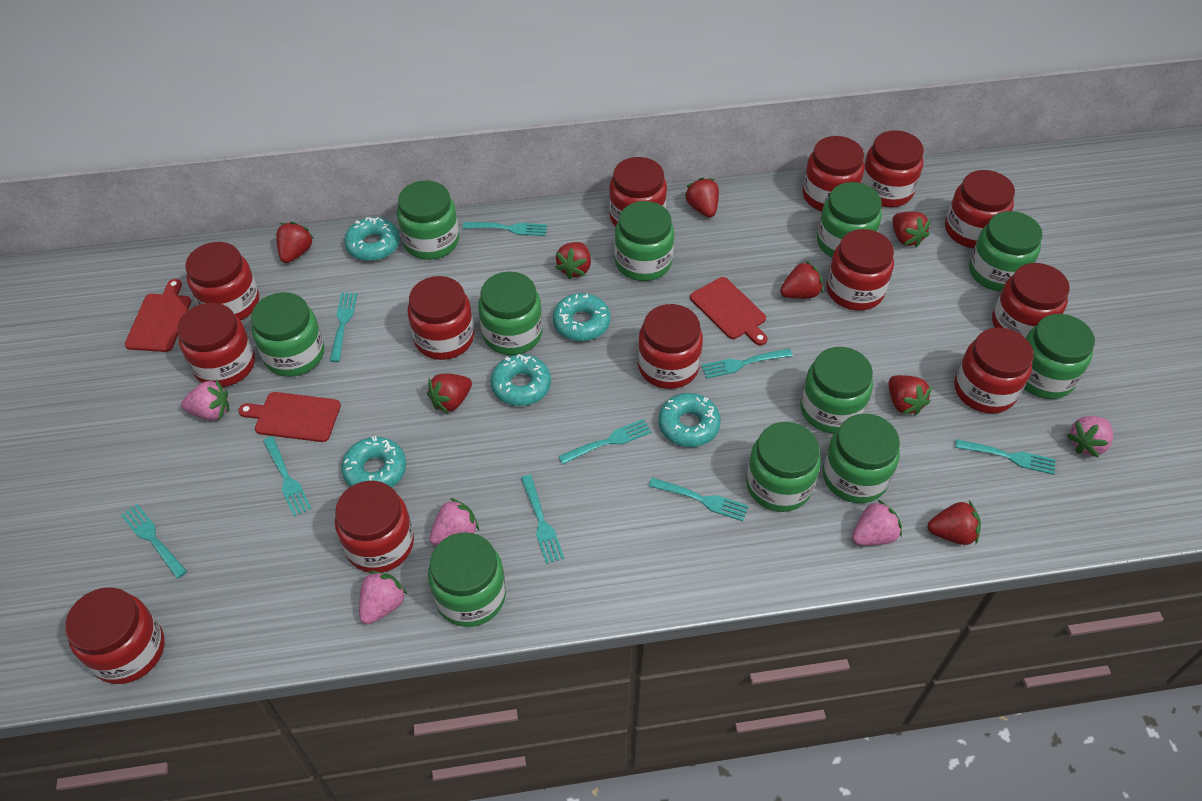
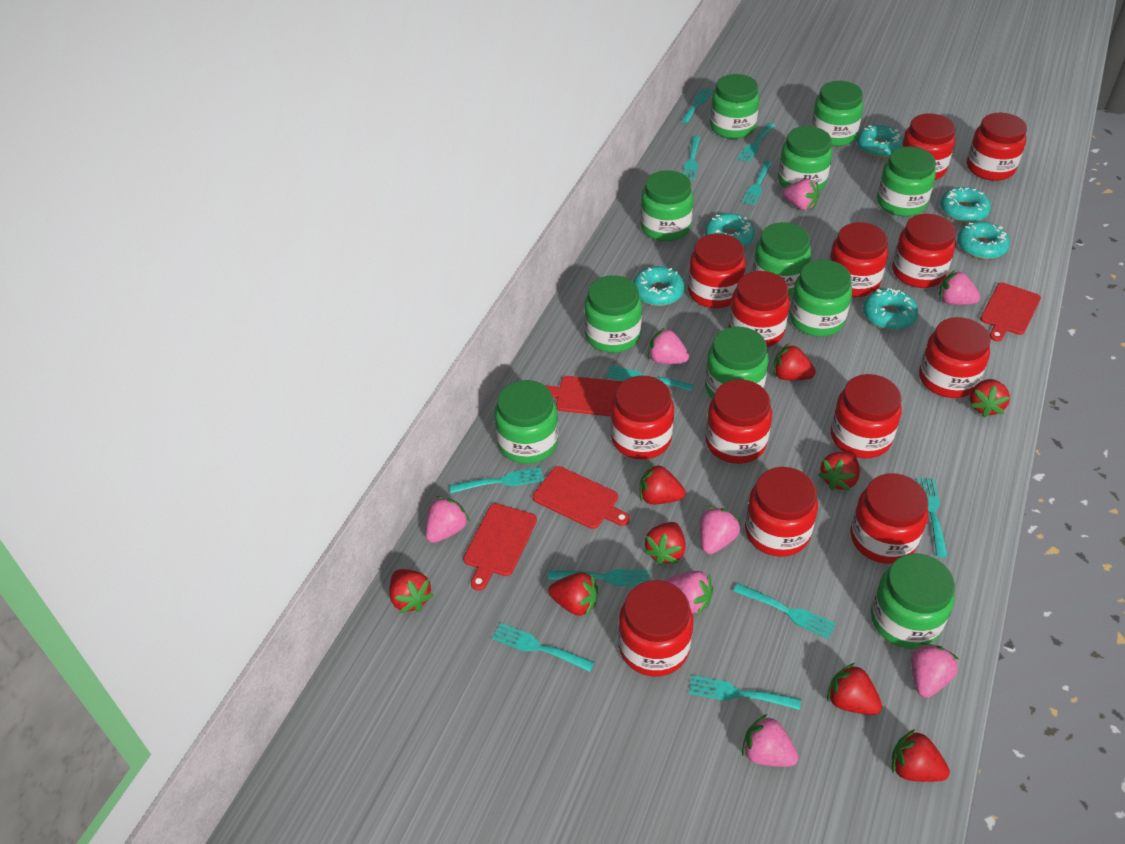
pink strawberry: [181,379,229,420] [359,571,408,624] [430,498,479,546] [852,499,902,546] [1067,416,1113,457] = 5 -> [426,496,470,543] [648,328,689,364] [665,571,713,615] [700,506,740,554] [742,714,799,767] [783,179,819,210] [911,643,960,698] [939,270,980,305] = 8
red cutting board: [125,279,191,352] [238,392,341,442] [690,277,768,346] = 3 -> [463,503,537,591] [533,466,630,529] [545,376,623,416] [980,283,1041,342] = 4
red strawberry: [276,222,314,263] [427,373,472,414] [555,242,591,279] [684,178,719,218] [780,261,823,299] [889,375,932,415] [892,212,931,247] [928,501,981,545] = 8 -> [389,569,433,613] [548,572,598,617] [640,464,686,504] [644,522,685,565] [773,343,816,380] [818,452,860,491] [827,663,882,715] [892,729,950,782] [970,379,1010,418] = 9
turquoise donut: [341,436,406,488] [344,217,400,261] [491,354,551,406] [553,293,611,341] [658,393,721,447] = 5 -> [633,266,685,306] [705,213,755,247] [857,125,903,158] [863,288,918,330] [940,187,991,223] [957,222,1010,259] = 6
turquoise fork: [121,504,187,579] [263,436,311,517] [330,293,357,362] [463,222,547,236] [521,475,564,564] [558,419,652,464] [649,477,749,521] [701,349,793,379] [955,439,1056,475] = 9 -> [449,467,544,493] [492,623,595,672] [548,569,649,586] [606,366,693,391] [681,87,714,123] [683,136,700,180] [689,675,801,710] [733,583,836,639] [737,123,775,162] [742,161,772,205] [916,478,948,557] = 11

